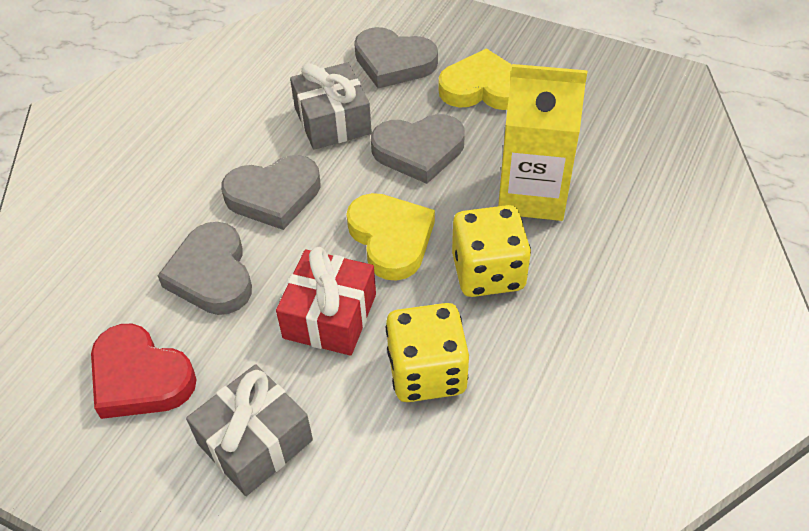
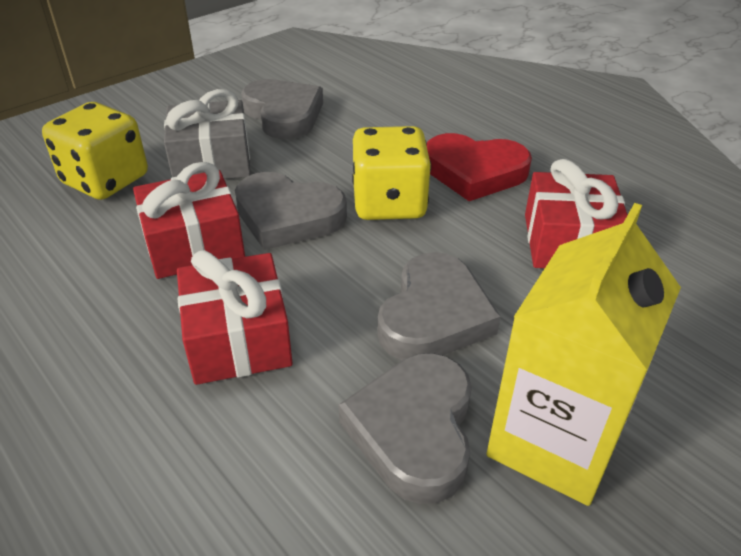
grey gift: [186,364,313,496] [290,62,372,150] = 2 -> [164,89,251,179] = 1
red gift: [276,247,376,356] = 1 -> [133,162,245,279] [177,250,293,385] [525,159,628,268] = 3
yellow heart: [346,193,435,281] [439,48,512,110] = 2 -> none = 0

